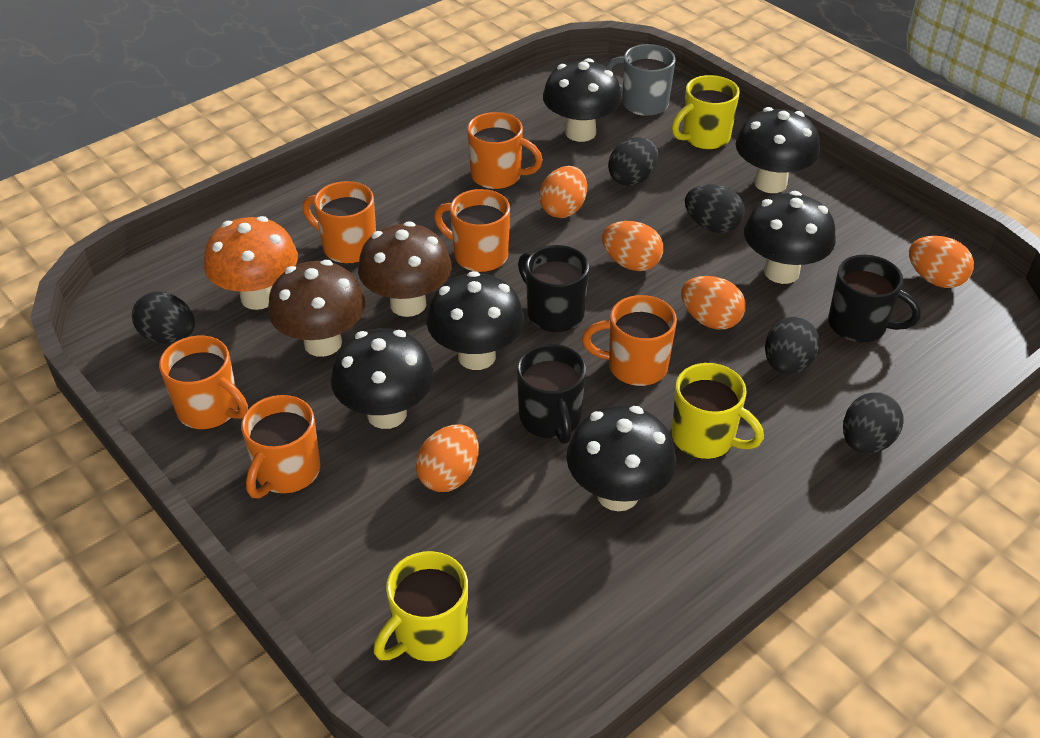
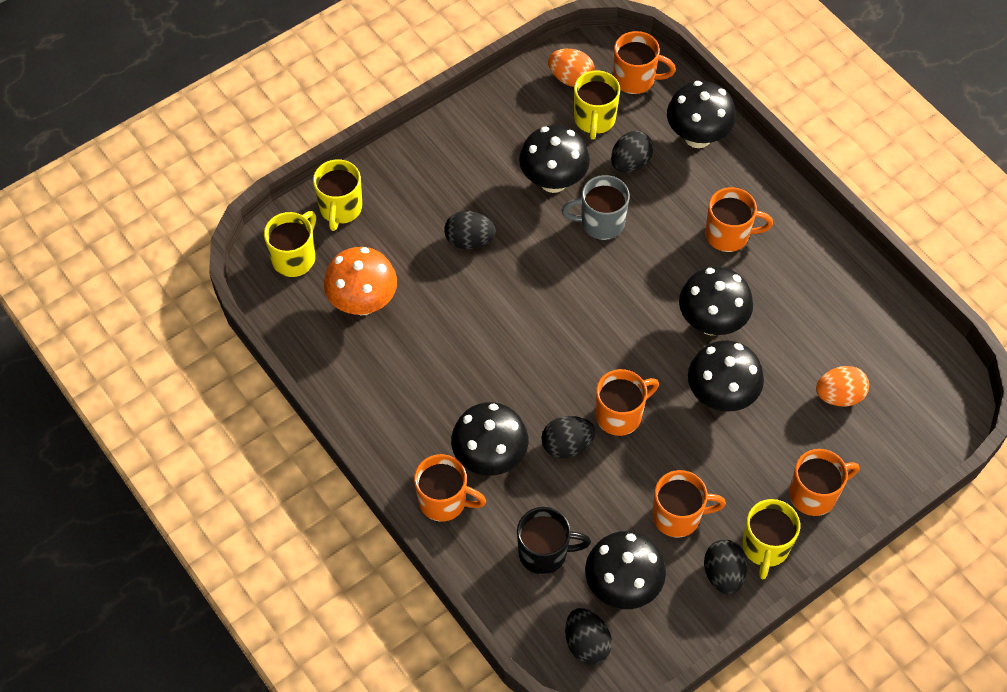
black mug: [517,344,586,444] [518,245,589,332] [828,255,921,343] = 3 -> [517,507,591,575] = 1
brown mushroom: [268,260,365,357] [358,221,452,317] = 2 -> none = 0
orange egg: [415,424,479,492] [539,166,587,218] [602,221,663,271] [681,276,746,329] [909,236,974,288] = 5 -> [548,49,595,87] [816,366,869,407] = 2
yellow mug: [374,551,468,661] [672,75,740,150] [672,363,764,459] = 3 -> [264,211,316,277] [313,159,362,231] [574,70,620,140] [742,499,800,579] = 4

